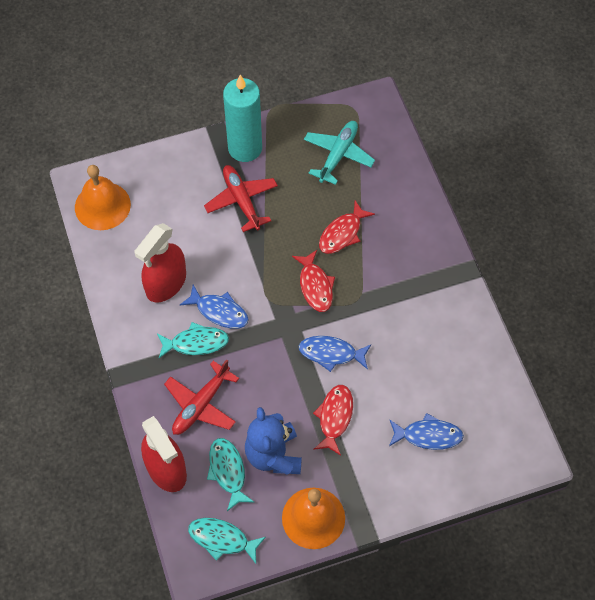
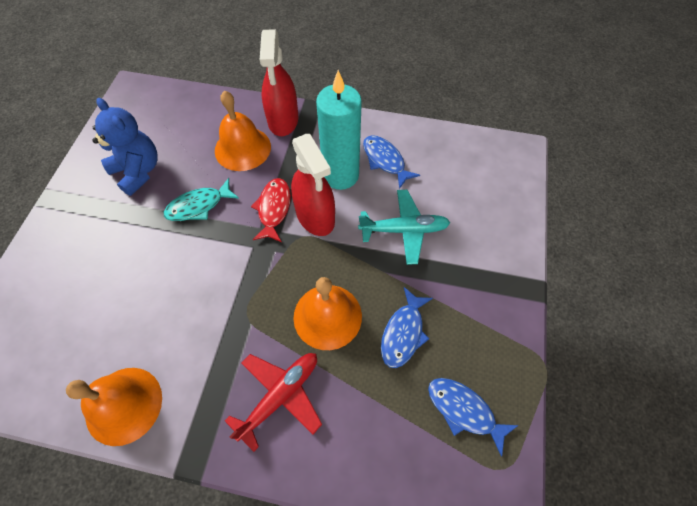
orange bell: [75,165,131,230] [282,488,345,549] = 2 -> [66,368,162,446] [215,91,271,171] [293,277,362,350] = 3
red fish: [292,250,335,312] [313,385,353,455] [319,200,375,254] = 3 -> [251,178,291,242] = 1
red plane: [164,359,239,435] [204,165,278,232] = 2 -> [225,353,322,452] = 1
turquoise fish: [157,322,229,358] [188,518,266,564] [207,438,254,511] = 3 -> [164,178,239,221] = 1

